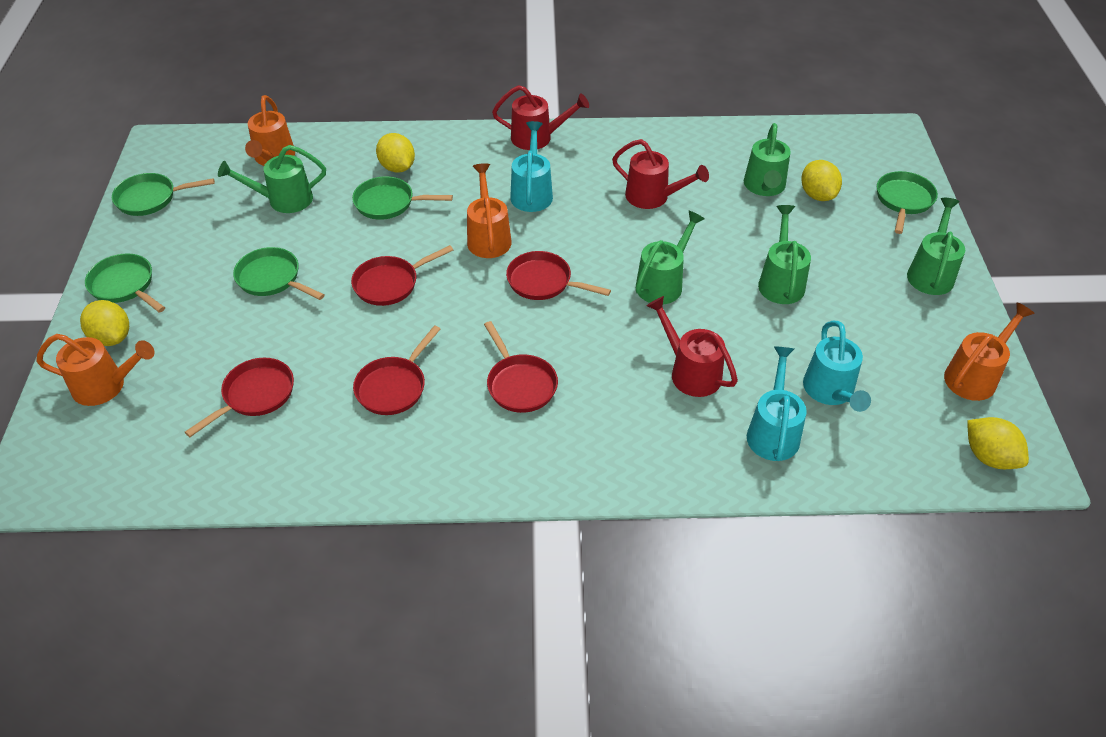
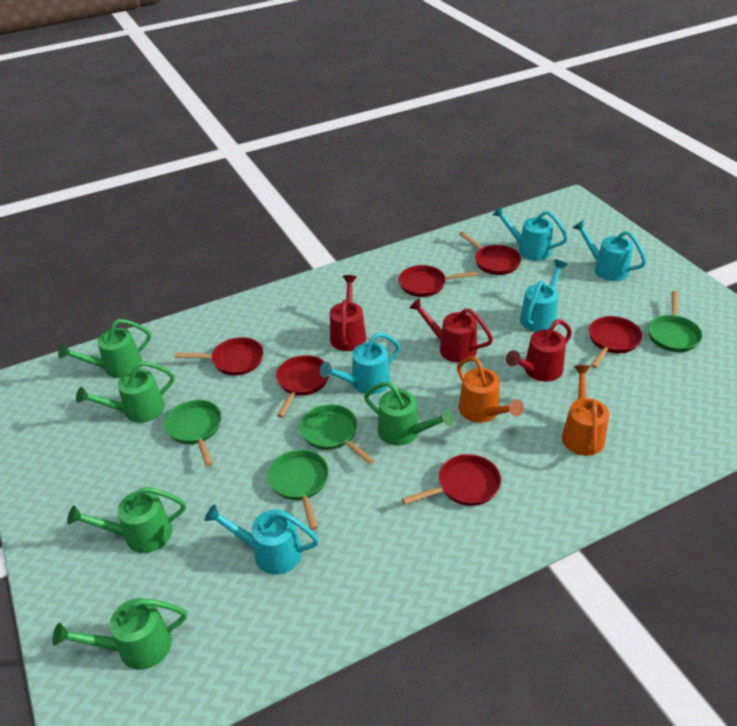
green pan: [85,253,165,313] [112,173,215,216] [233,247,325,300] [352,176,453,220] [877,171,938,234] = 5 -> [164,400,221,467] [268,449,329,530] [300,404,375,465] [648,291,703,352] = 4
orange watering can: [36,334,155,406] [245,95,295,166] [467,163,511,258] [944,302,1035,401] = 4 -> [457,356,524,423] [562,365,609,456] = 2
red pan: [185,358,294,437] [351,245,453,306] [353,325,440,415] [484,321,558,413] [506,251,611,300] = 5 -> [175,337,263,376] [276,355,329,418] [398,265,478,297] [402,454,501,506] [459,231,521,275] [589,316,642,368] = 6
turquoise watering can: [510,121,553,212] [747,346,807,461] [803,321,871,412] = 3 -> [204,504,319,575] [320,333,400,394] [493,206,568,261] [520,260,568,332] [573,220,646,281] = 5
yellow lemon: [80,300,129,346] [376,133,415,173] [801,160,842,201] [967,417,1029,469] = 4 -> none = 0

